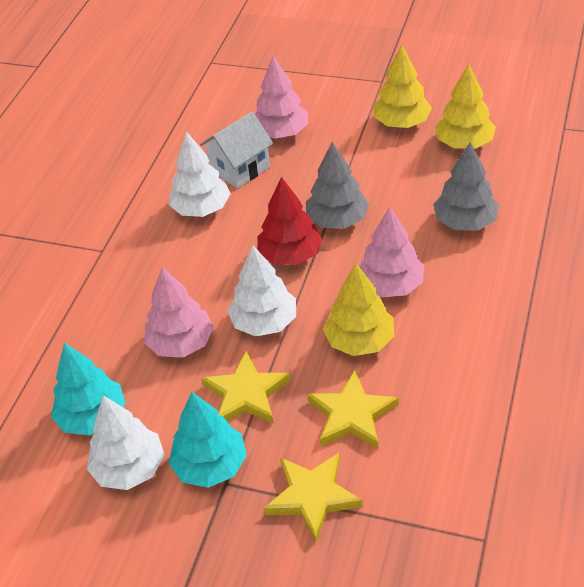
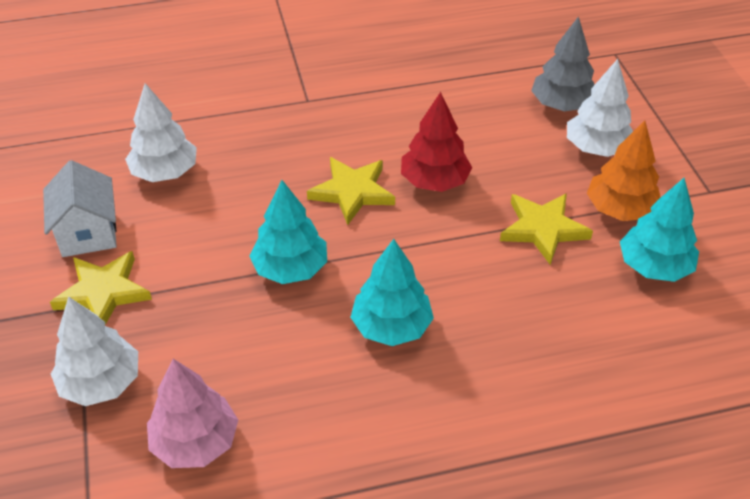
grey tree: [306,141,369,229] [433,142,499,231] = 2 -> [531,16,595,112] = 1
orange tree: none = 0 -> [587,120,661,221] = 1
pink tree: [144,267,214,358] [255,56,308,139] [359,206,424,297] = 3 -> [147,359,238,468] = 1
turquoise tree: [51,343,125,435] [169,392,247,488] = 2 -> [249,180,327,284] [350,239,434,346] [620,178,699,282] = 3
yellow tree: [323,263,394,356] [374,45,432,128] [435,64,496,149] = 3 -> none = 0

